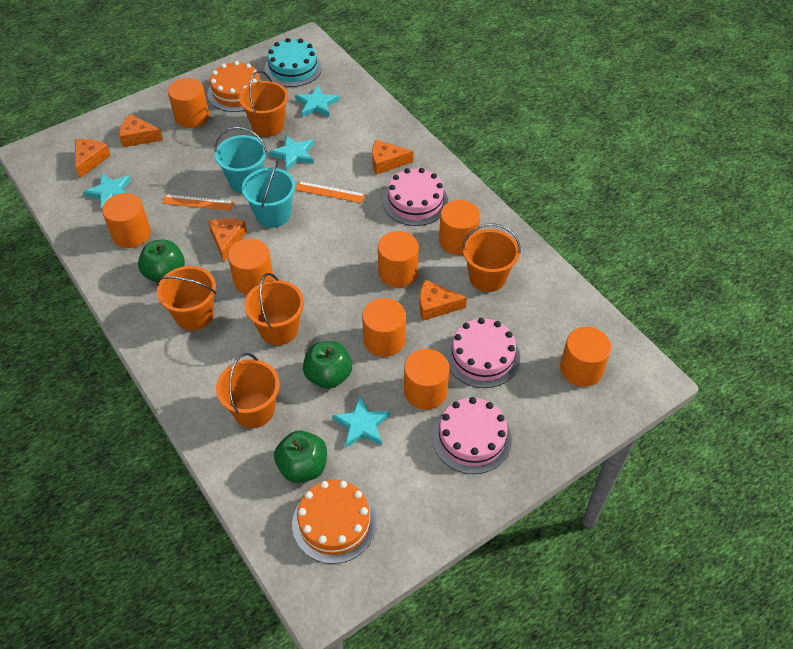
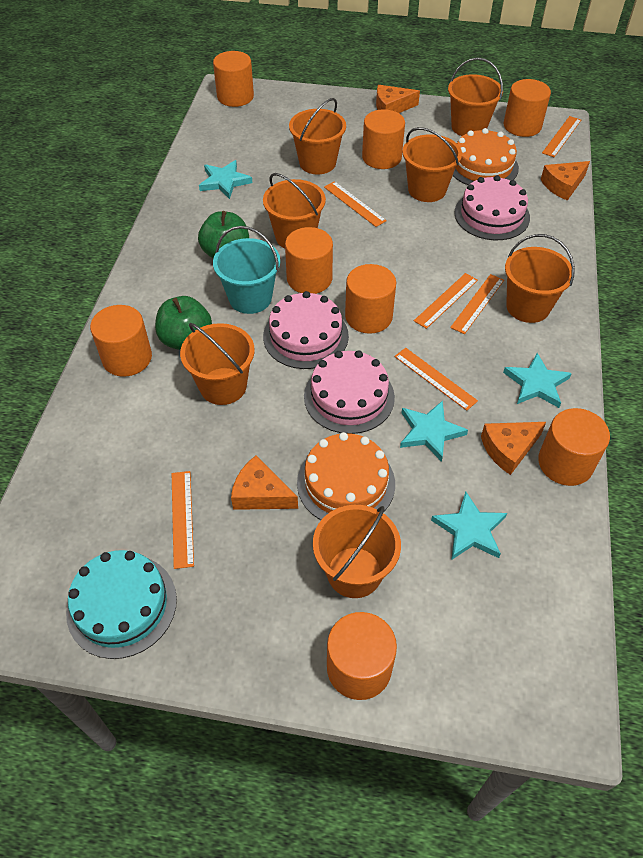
green apple: [138,239,185,283] [274,431,327,483] [303,341,352,389] = 3 -> [155,296,212,350] [198,211,249,258] = 2
orange bucket: [156,266,216,331] [216,353,280,428] [239,71,288,137] [245,273,304,345] [462,224,521,292] = 5 -> [180,323,255,405] [263,173,326,248] [289,98,346,174] [313,505,401,598] [402,127,462,202] [448,58,503,136] [505,234,575,323] = 7
orange cheese: [75,139,111,178] [119,114,163,147] [208,218,247,261] [372,140,413,175] [419,280,467,321] = 5 -> [231,455,298,510] [376,85,420,113] [481,422,546,475] [541,161,590,201] = 4
orange ruler: [162,194,234,211] [295,181,365,203] = 2 -> [172,471,194,569] [324,181,387,227] [394,348,478,411] [414,273,478,329] [450,274,504,334] [542,116,581,157] = 6
turquoise bucket: [214,127,268,193] [242,160,295,228] = 2 -> [213,226,280,314] = 1

